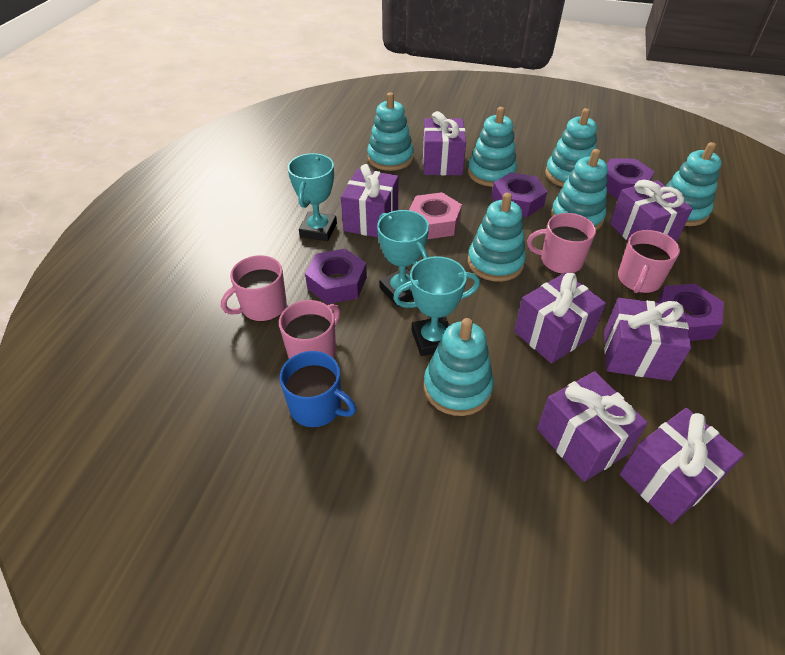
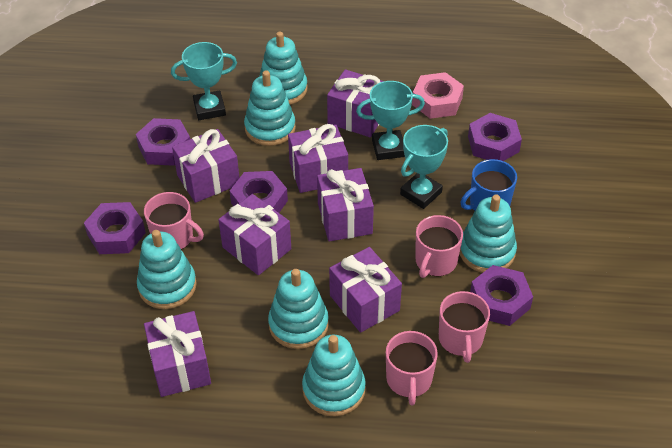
purple nut: [305,249,367,304] [492,172,547,217] [606,158,655,198] [657,283,724,341] = 4 -> [84,202,146,254] [136,118,190,166] [230,171,288,213] [468,113,522,161] [470,265,533,326] = 5
turquoise stacking toy: [367,92,414,171] [424,318,494,416] [468,107,517,187] [468,193,526,282] [545,108,597,187] [551,149,608,230] [666,142,722,226] = 7 -> [137,230,197,309] [244,70,296,146] [259,32,307,105] [268,269,329,349] [302,334,366,416] [460,194,517,273] = 6

